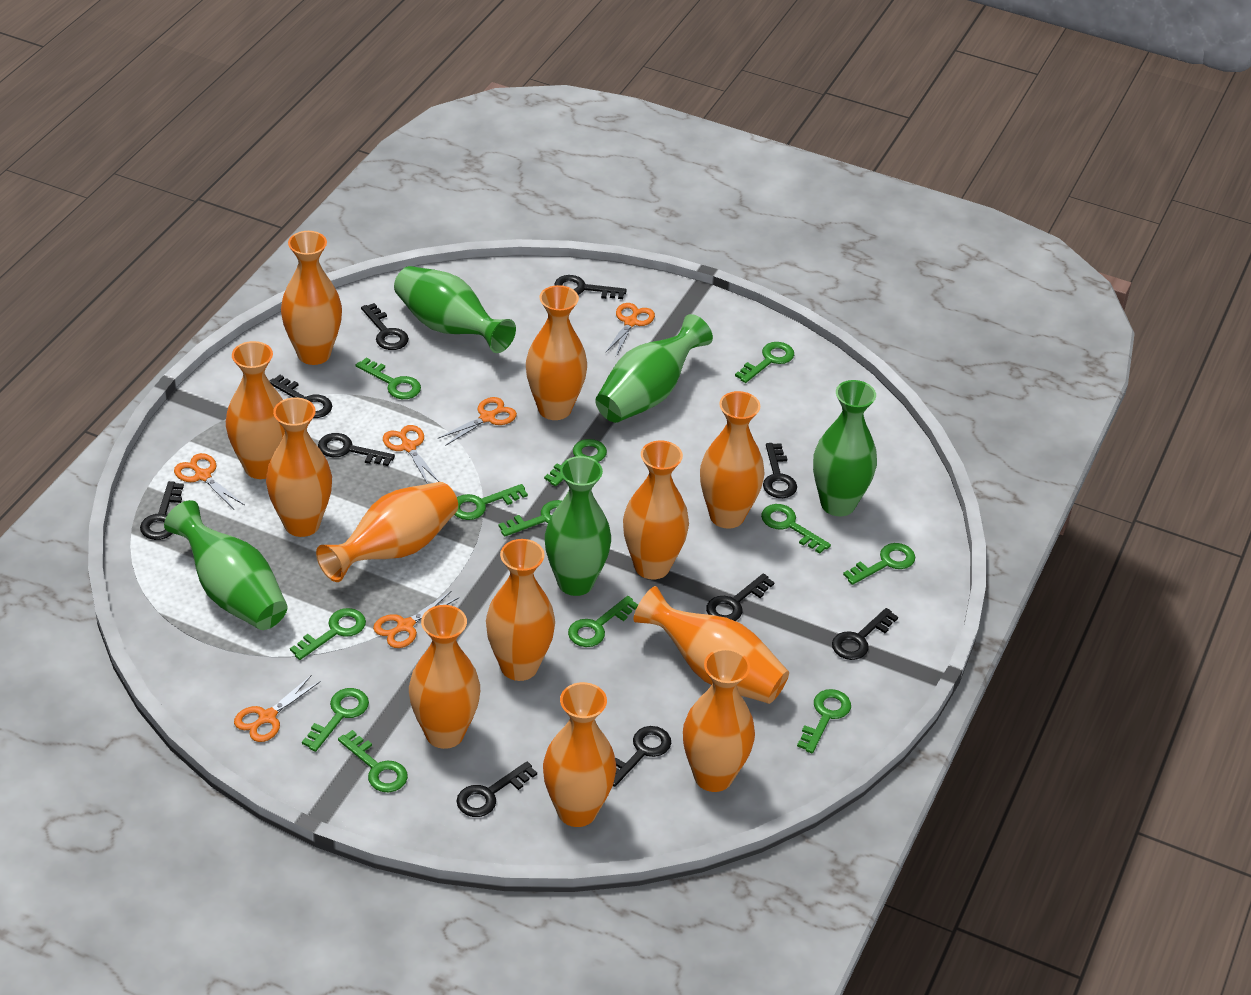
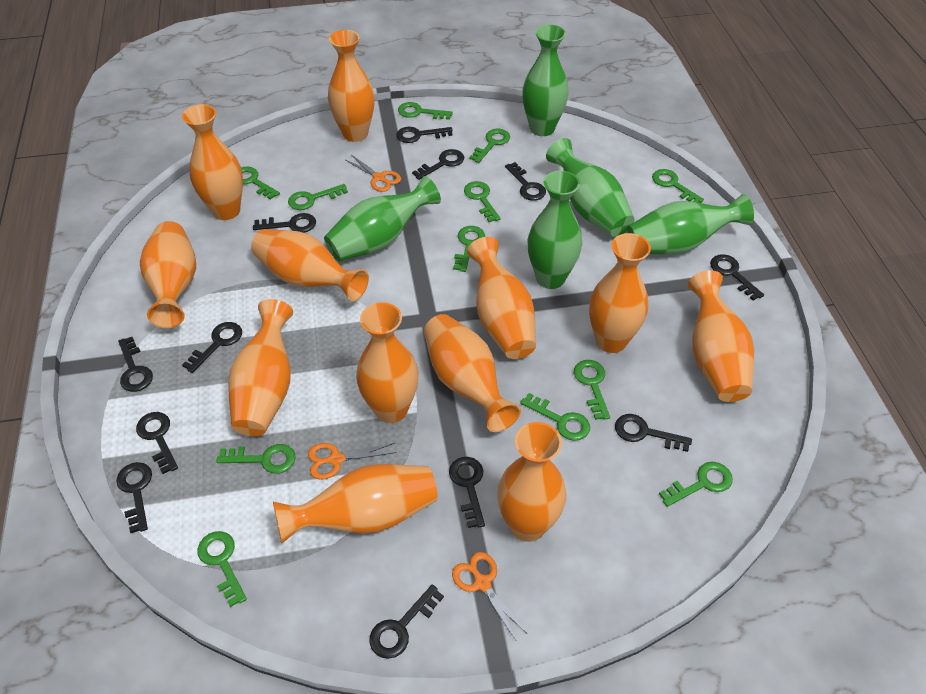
black key: [140,481,184,540] [270,375,332,418] [318,433,395,466] [361,303,409,350] [456,761,537,817] [554,275,627,299] [613,726,671,787] [706,573,775,621] [763,443,797,498] [832,608,898,660] = 10 -> [116,462,152,533] [118,337,153,392] [136,412,178,474] [182,322,242,373] [253,213,316,233] [369,584,444,659] [396,127,453,143] [412,149,464,180] [449,457,485,528] [505,162,546,201] [615,414,692,452] [710,254,764,301] = 12
orange scissors: [174,453,244,510] [234,675,321,742] [373,591,460,648] [383,425,439,484] [439,397,517,446] [605,303,655,356] = 6 -> [308,443,396,480] [345,155,401,192] [452,552,527,640] = 3

